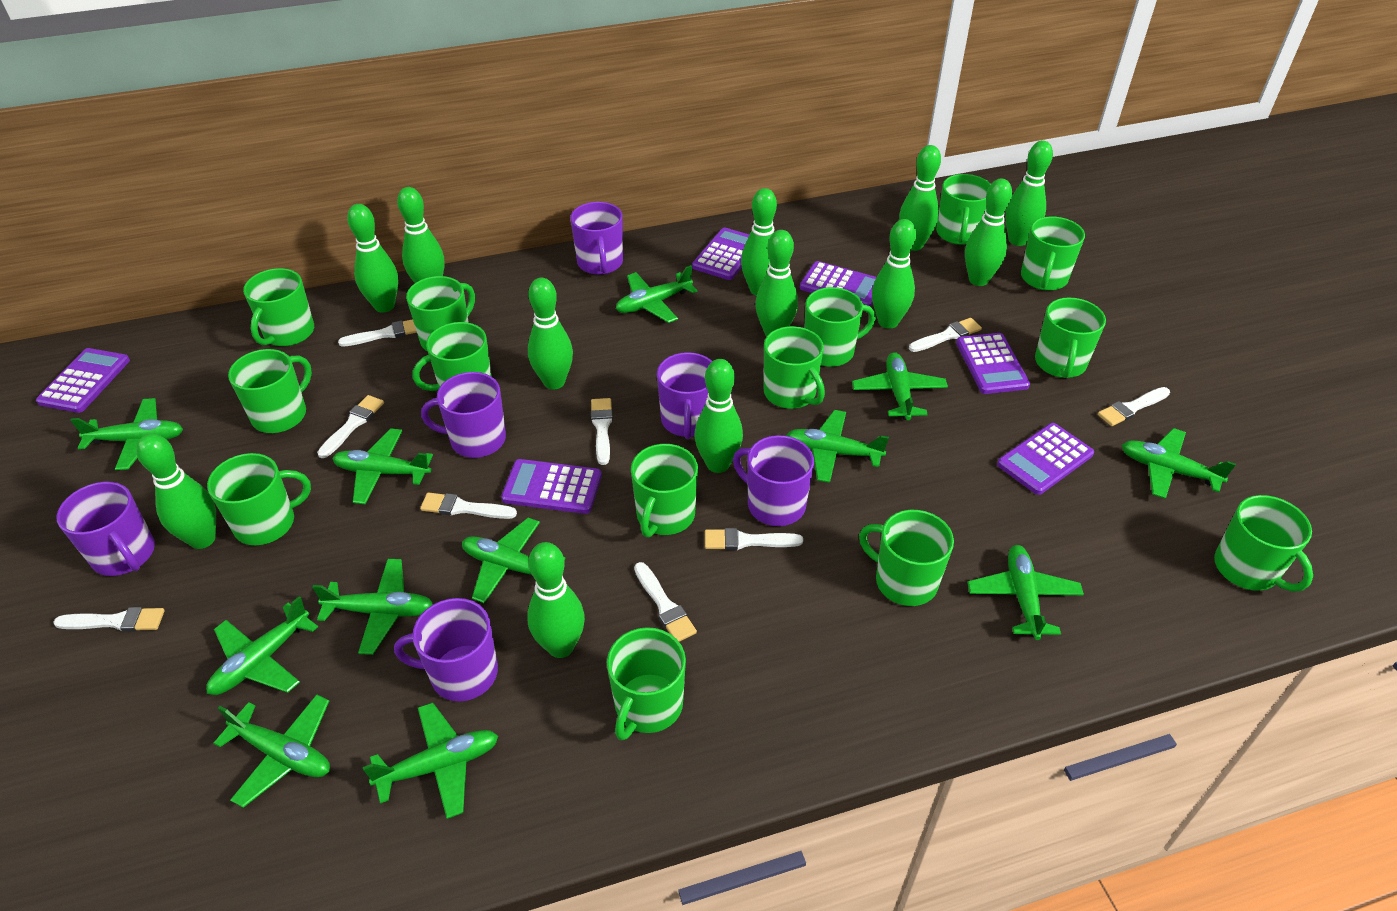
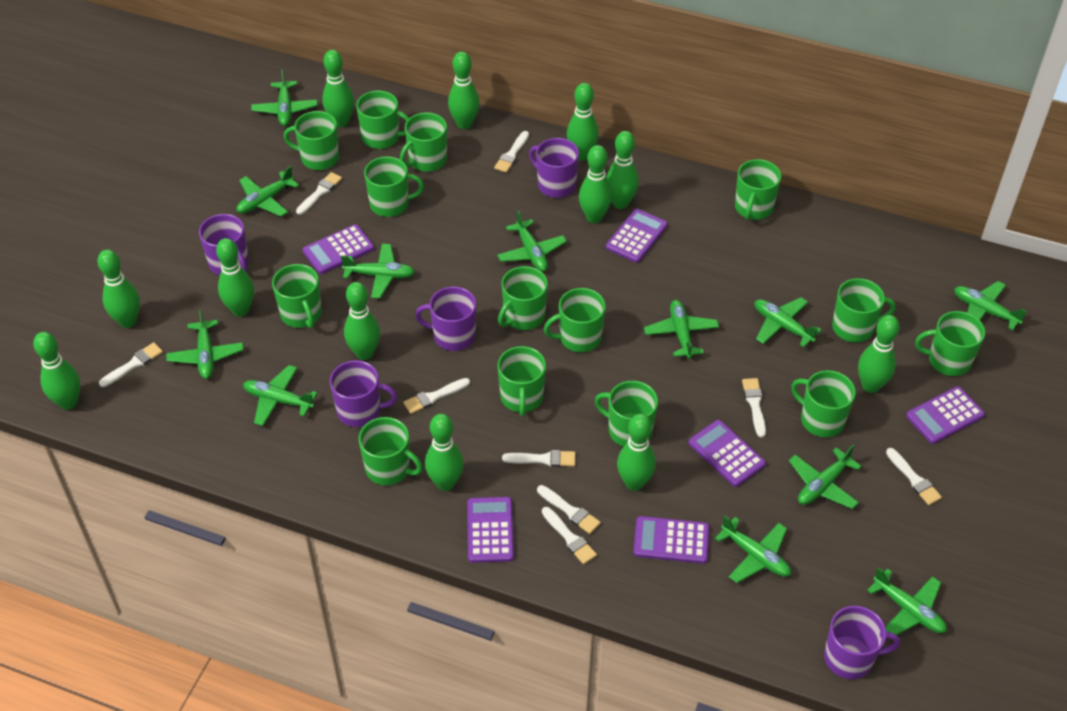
purple mug: [56,482,155,576] [394,598,498,701] [421,372,506,458] [570,202,623,275] [657,352,712,439] [733,435,814,526] = 6 -> [199,214,249,275] [330,360,397,427] [415,286,476,351] [529,138,579,198] [824,606,900,679] = 5

